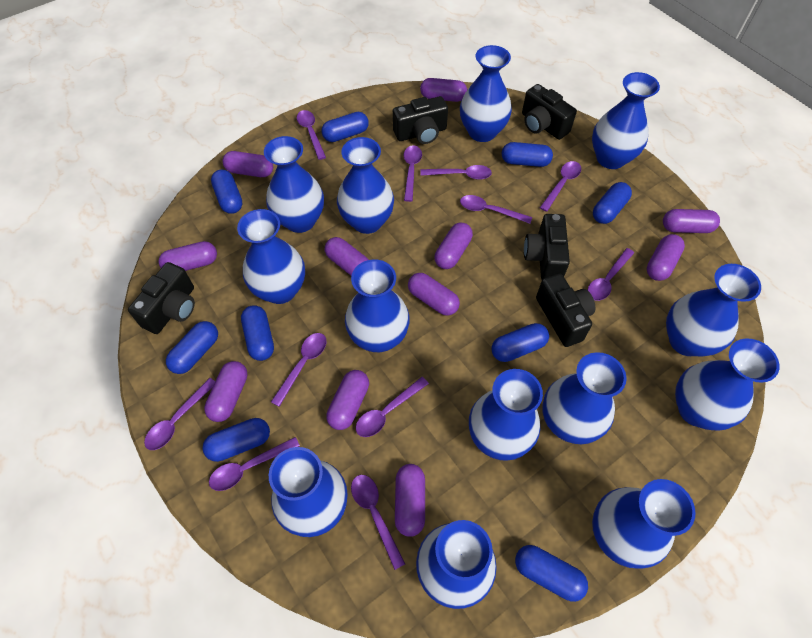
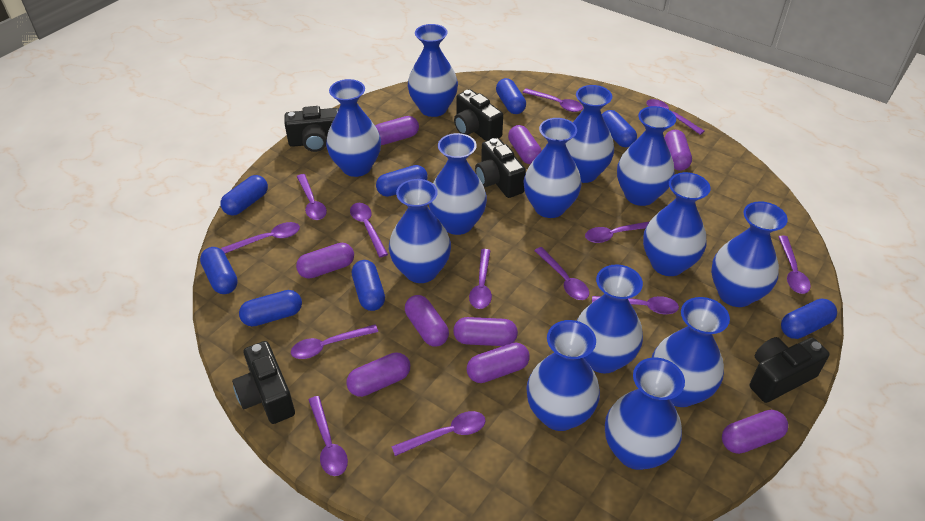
blue capsule: [166,321,218,374] [202,418,270,462] [211,170,243,214] [241,305,274,361] [321,112,369,142] [492,323,549,362] [502,142,553,167] [515,545,588,602] [593,182,632,224] = 9 -> [200,247,238,294] [220,175,268,215] [239,290,302,327] [352,260,385,311] [376,165,428,197] [496,78,526,114] [602,110,637,148] [781,299,837,339] = 8
purple capsule: [159,241,217,271] [204,361,248,422] [223,151,273,177] [325,237,369,275] [326,370,369,430] [395,464,425,537] [408,273,460,316] [420,78,467,102] [434,223,473,269] [647,234,685,281] [663,209,720,233] = 11 -> [296,243,354,279] [346,352,410,397] [375,116,419,145] [405,295,449,347] [453,317,518,346] [467,343,530,383] [508,125,542,164] [664,130,692,171] [722,410,788,454] = 9
purple spoon: [144,378,215,450] [209,437,300,491] [271,333,327,407] [297,110,326,160] [351,475,405,570] [356,377,429,437] [404,145,422,202] [420,165,492,180] [460,195,532,224] [540,161,581,212] [588,248,634,301] = 11 -> [221,222,300,254] [291,325,378,359] [297,174,327,220] [309,396,348,476] [350,203,388,257] [391,411,486,456] [469,249,492,309] [523,88,583,112] [534,247,589,300] [585,221,650,243] [592,296,679,314] [646,99,704,135] [778,236,811,294] = 13

